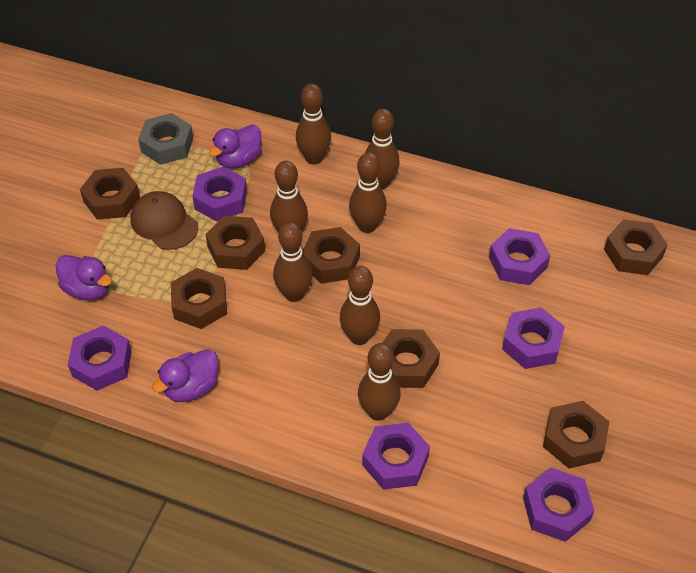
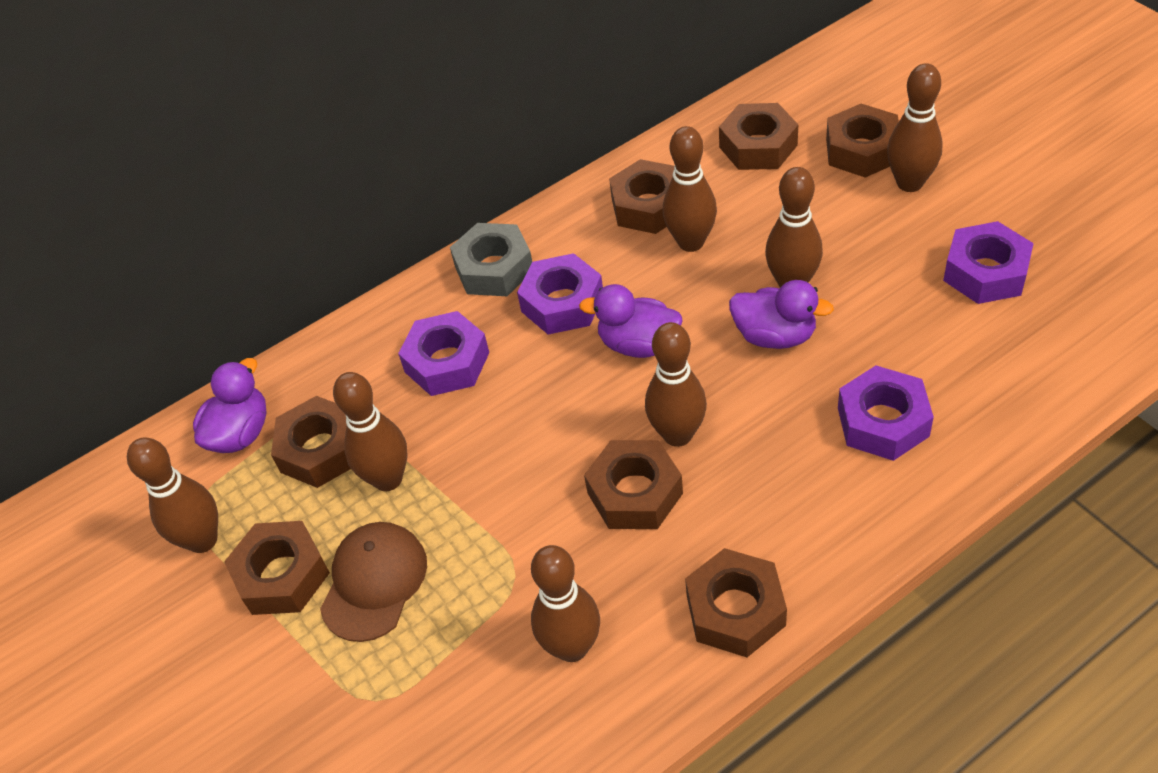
purple nut: [68,326,132,391] [192,166,247,222] [362,423,430,490] [489,228,550,285] [502,307,565,369] [523,468,594,542] = 6 -> [398,311,489,396] [517,253,603,335] [838,366,934,461] [943,221,1034,304] = 4

